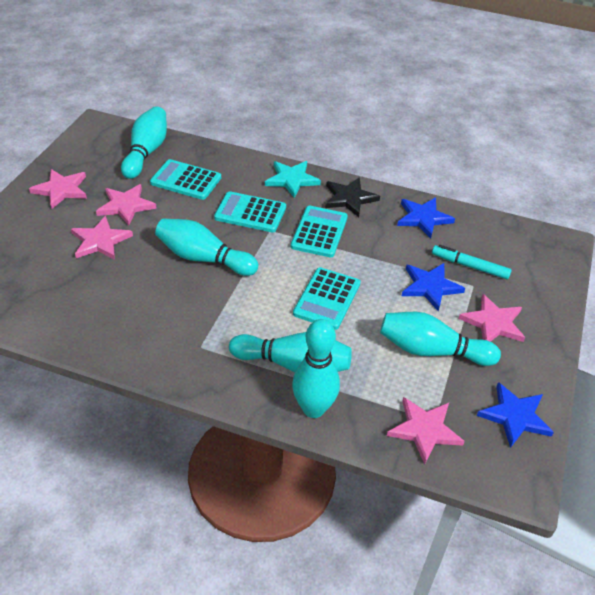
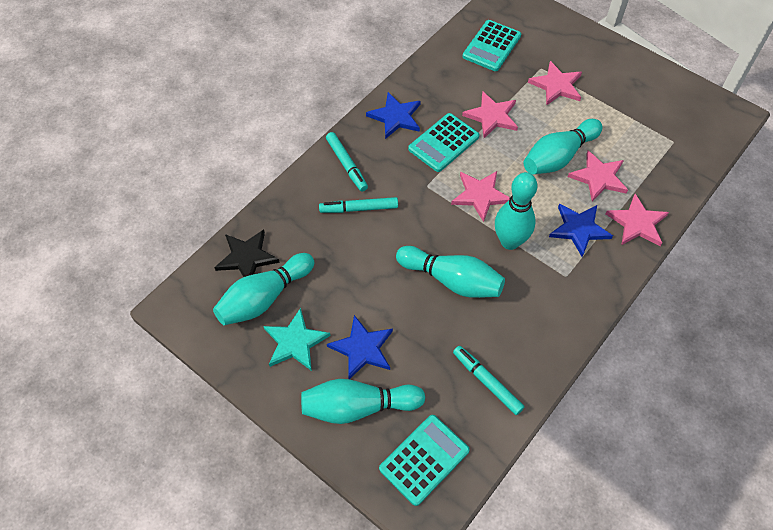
turquoise calculator: [150,159,221,200] [214,191,286,232] [291,206,348,257] [293,267,361,330] = 4 -> [379,415,470,506] [408,113,480,172] [462,20,521,71] = 3
turquoise marker: [432,245,512,279] = 1 -> [319,197,398,213] [326,132,368,192] [453,346,525,415] = 3

